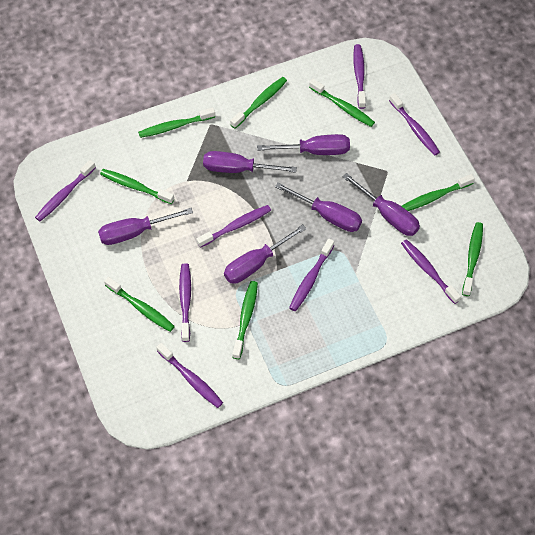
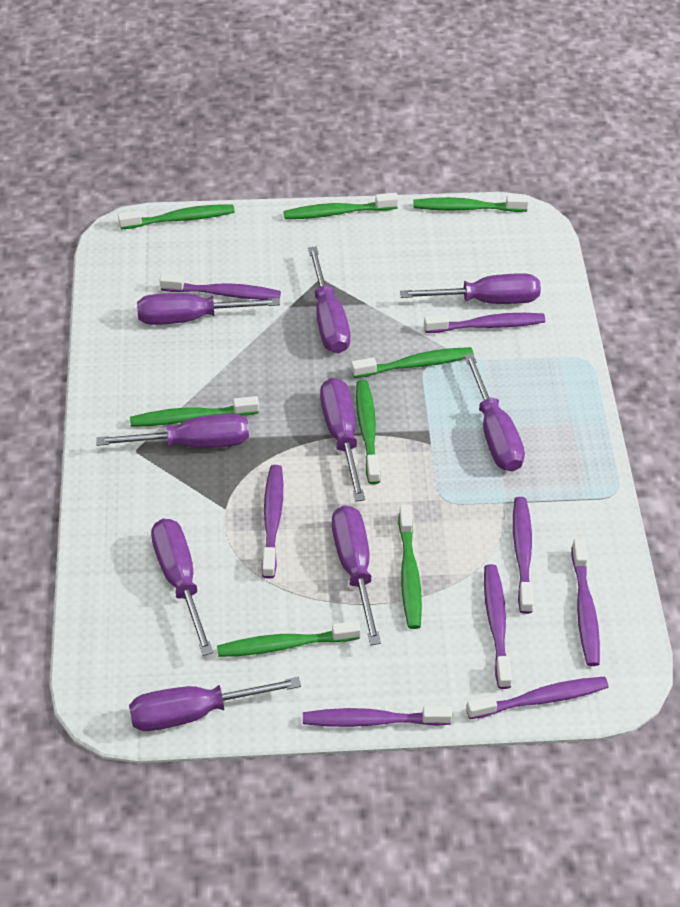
purple screwdriver: [98,208,193,245] [203,151,297,173] [224,224,307,284] [257,134,350,155] [275,183,362,232] [342,173,420,236] = 6 -> [96,413,249,448] [129,677,301,731] [137,293,280,325] [151,519,213,656] [308,246,350,353] [320,378,365,502] [332,505,381,645] [400,273,541,304] [464,353,525,472] = 9

